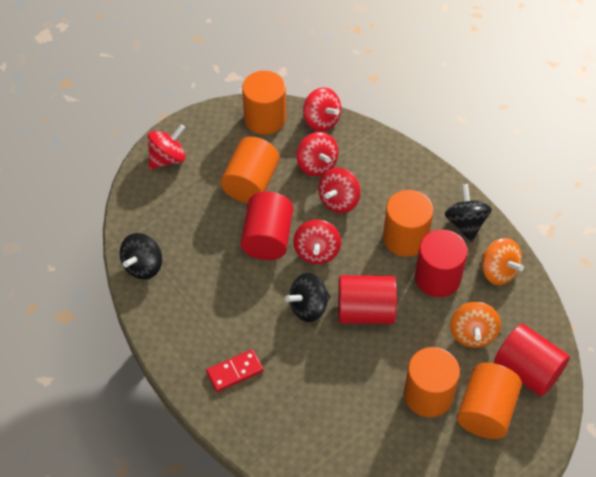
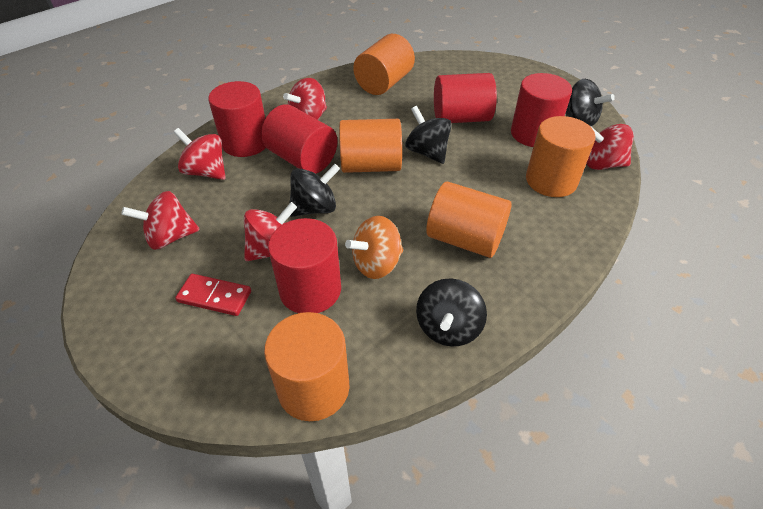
black spinning top: [120,233,162,279] [285,273,331,322] [445,184,492,242] = 3 -> [289,164,340,217] [405,106,452,164] [416,278,487,346] [565,79,615,126] = 4
orange spinning top: [450,302,501,348] [482,238,524,285] = 2 -> [345,216,403,279] = 1
red cylinder: [241,192,293,260] [338,275,397,324] [415,230,468,297] [494,324,570,396] = 4 -> [208,81,266,157] [261,105,338,174] [268,218,341,313] [434,73,497,123] [511,73,572,147] = 5

